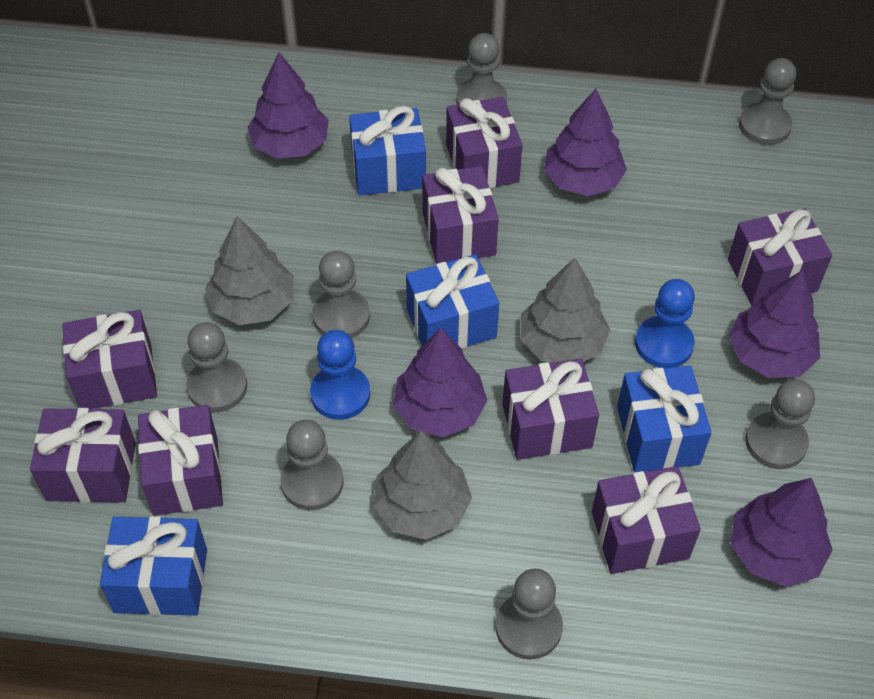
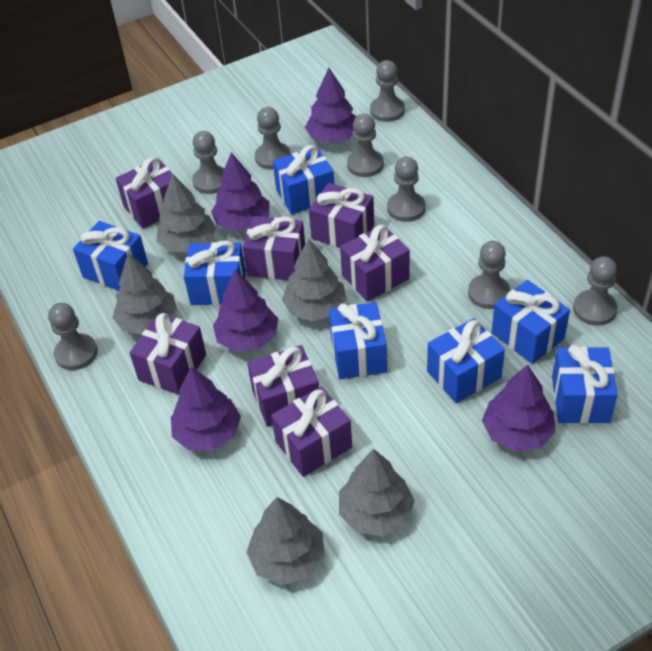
blue gift: [100,516,207,616] [349,106,426,195] [406,254,499,349] [617,366,712,473] = 4 -> [73,221,148,291] [184,240,246,305] [273,145,334,215] [329,302,387,379] [427,318,505,403] [491,280,570,364] [552,345,618,424] = 7
blue pawn: [310,330,370,420] [635,279,695,368] = 2 -> none = 0
grey pawn: [186,322,247,412] [280,420,344,510] [312,251,370,338] [456,33,507,105] [495,569,563,660] [739,58,797,145] [745,379,815,469] = 7 -> [48,303,98,370] [192,131,225,194] [255,107,291,170] [347,114,384,177] [370,60,405,122] [387,157,426,222] [468,241,510,309] [573,256,617,326] = 8
grey tree: [205,217,294,325] [373,430,472,540] [521,258,610,363] = 3 -> [112,253,177,334] [157,174,216,252] [246,497,325,585] [282,238,347,321] [339,449,415,536] = 5
purple gift: [30,408,136,503] [62,310,157,409] [138,405,223,516] [422,166,499,264] [446,97,523,188] [502,358,599,460] [592,466,701,574] [728,208,832,306] = 8 -> [116,157,173,229] [129,313,206,395] [242,216,305,280] [247,345,319,427] [271,386,352,477] [309,183,374,248] [340,224,410,302] = 7

